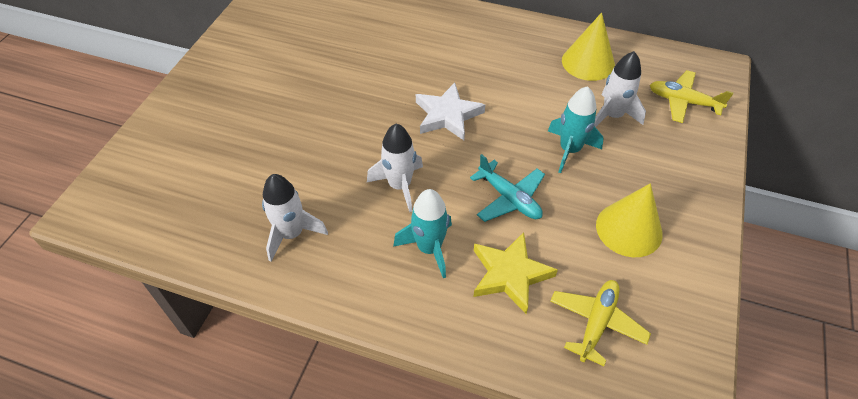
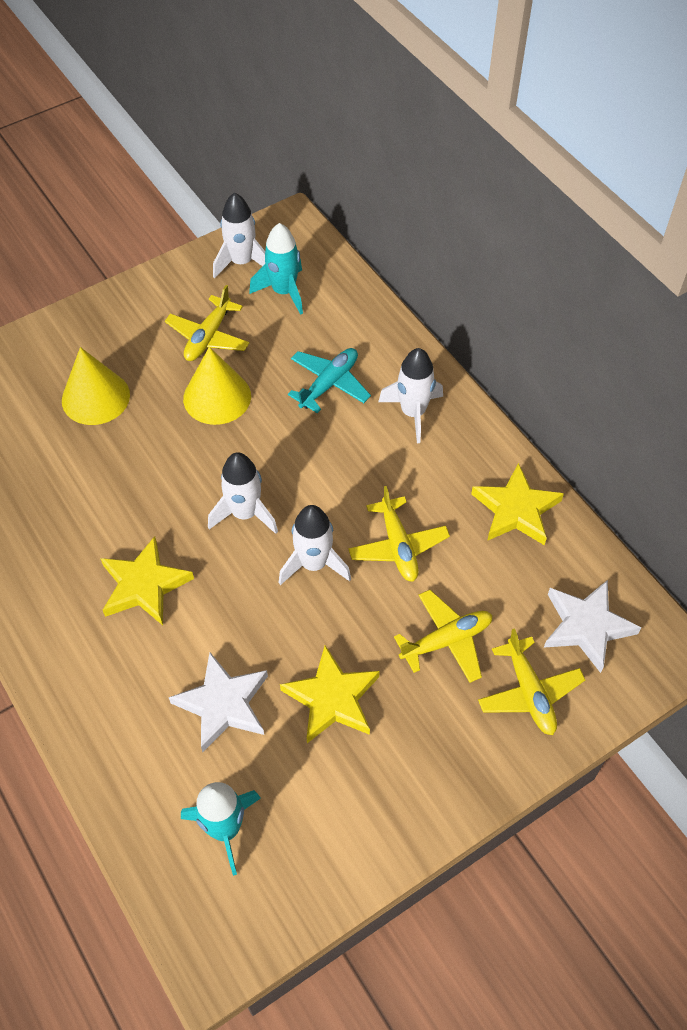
white rocket: [262,174,328,262] [367,124,423,212] [594,51,646,127] = 3 -> [208,452,278,534] [213,193,265,279] [279,505,351,585] [378,348,443,443] = 4
white star: [416,83,485,140] = 1 -> [169,653,268,752] [544,580,642,673] = 2
yellow plane: [550,280,651,366] [650,70,733,123] = 2 -> [165,285,249,361] [348,486,450,581] [394,590,492,683] [478,628,585,735] = 4
yellow star: [473,232,558,314] = 1 -> [100,536,194,625] [280,645,380,743] [471,463,564,545] = 3

